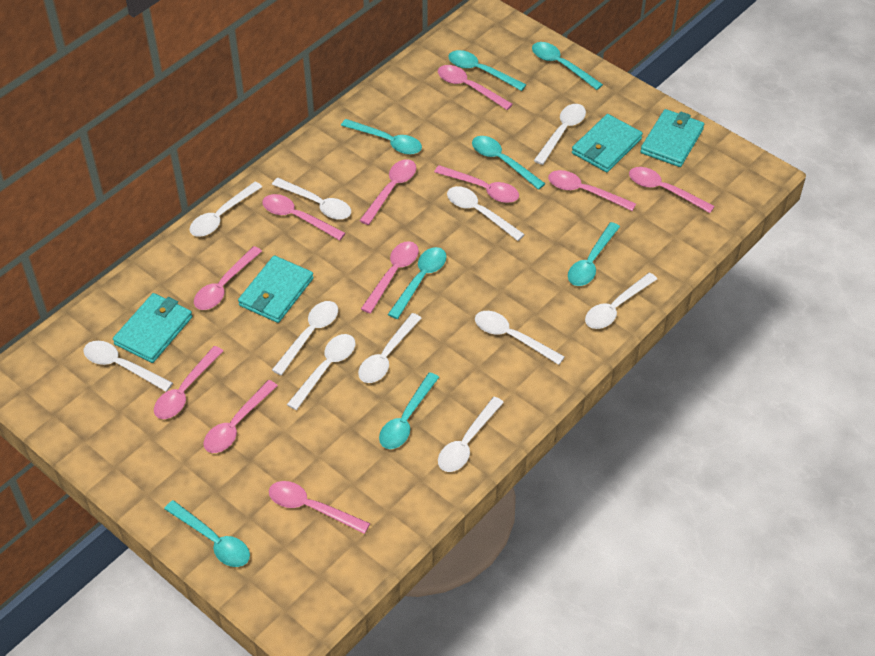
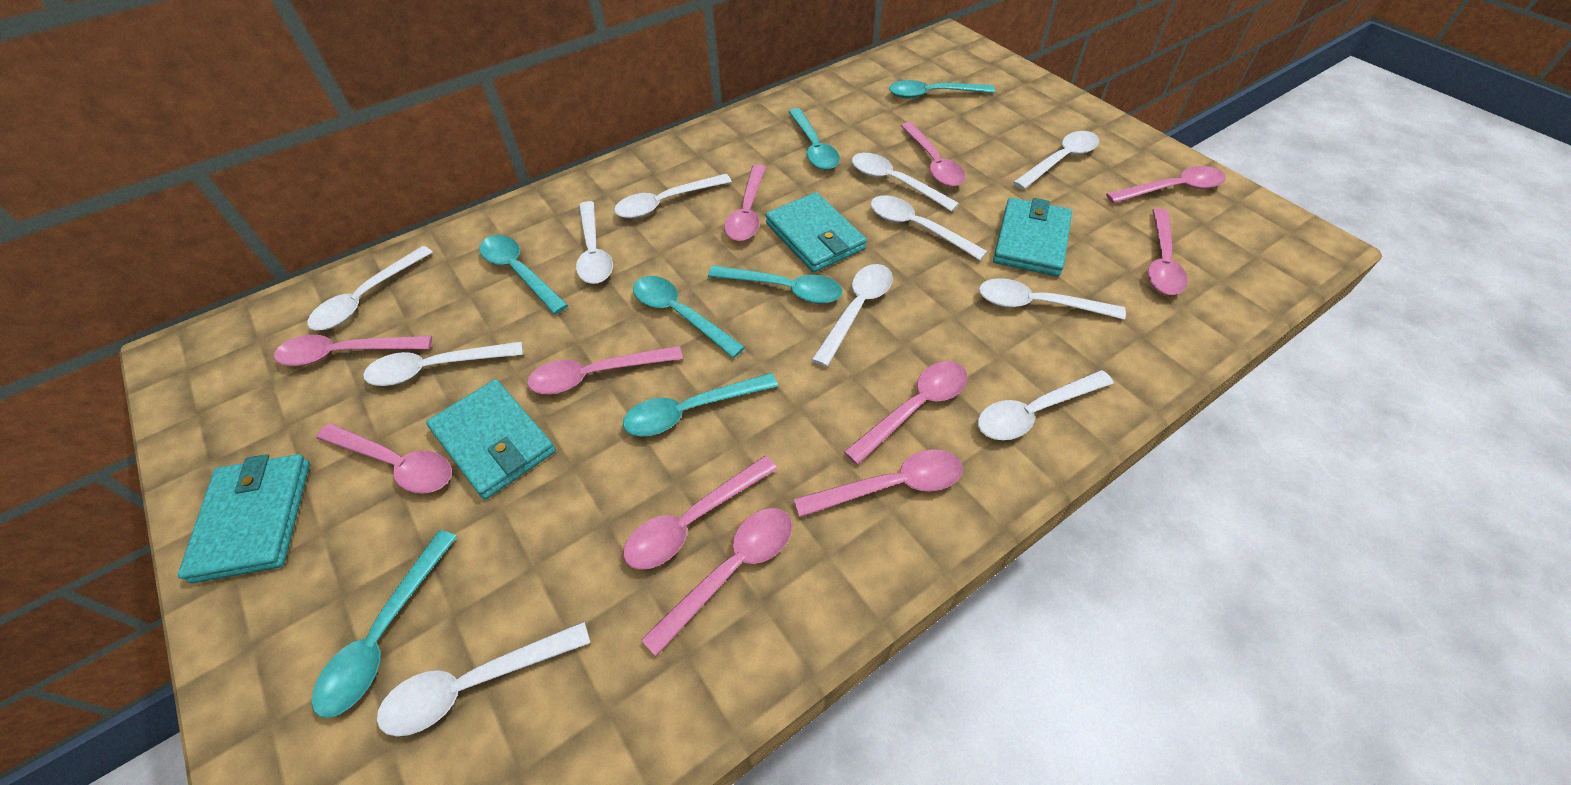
turquoise spoon: [164,500,250,567] [341,119,422,155] [379,372,439,449] [388,247,446,319] [448,50,526,91] [472,136,545,190] [532,42,603,90] [568,222,620,286] = 8 -> [312,530,457,718] [479,235,568,314] [623,373,778,436] [633,276,745,358] [708,265,842,304] [789,108,840,170] [889,80,995,98] = 7

